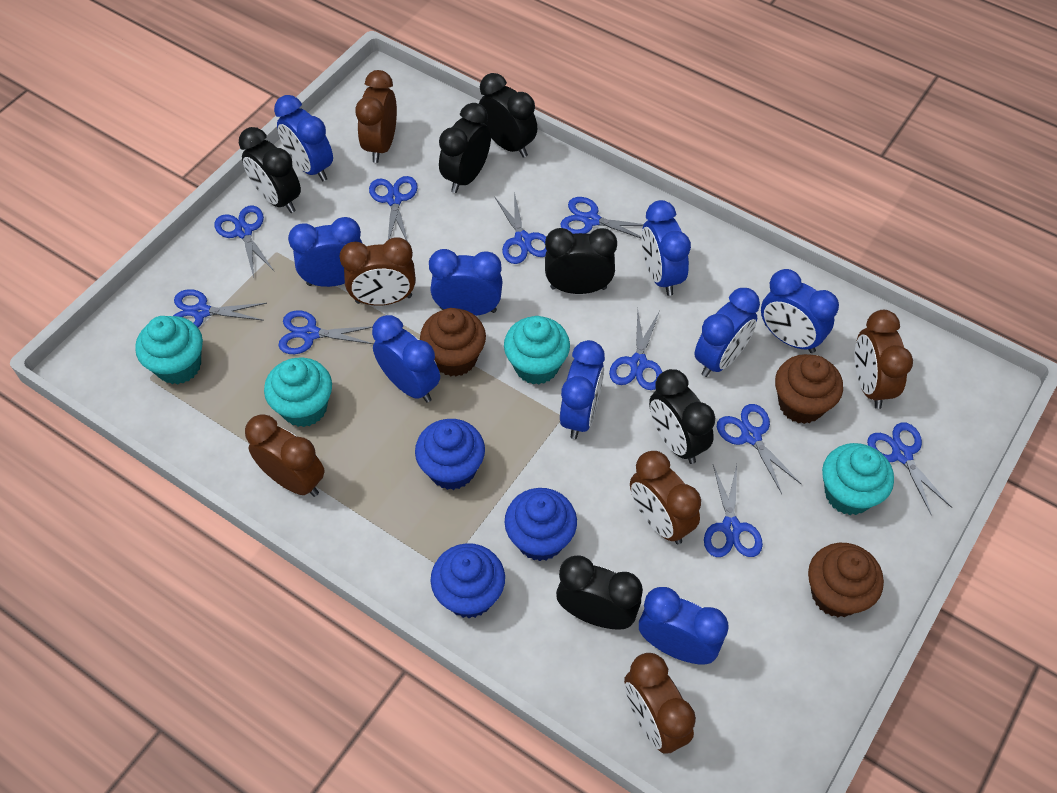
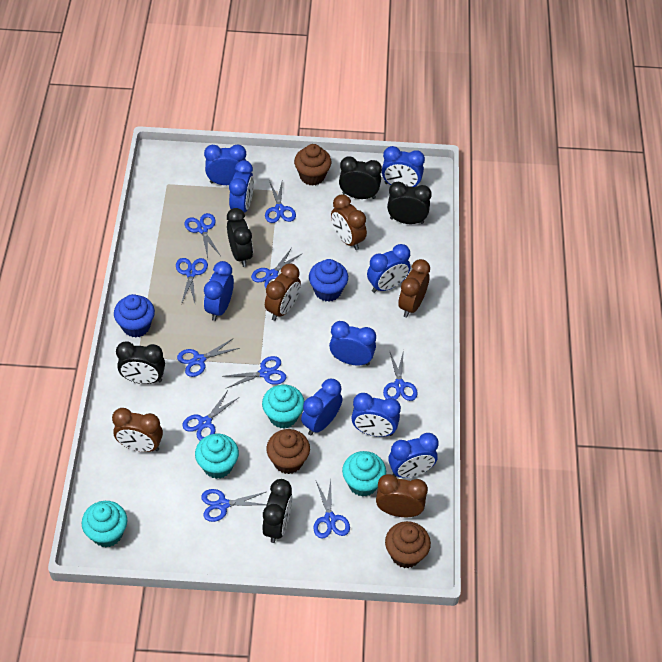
black clock: [239,127,301,213] [439,103,491,193] [479,73,537,158] [545,228,617,294] [556,555,643,630] [649,369,715,464] = 6 -> [116,342,165,384] [227,208,253,267] [262,479,293,543] [339,156,382,199] [387,182,432,224] = 5
blue cupcake: [415,419,485,490] [431,543,505,618] [504,488,577,561] = 3 -> [114,294,155,337] [309,259,348,302] = 2
brown clock: [245,414,325,497] [339,237,416,306] [355,70,397,163] [624,653,696,754] [630,451,701,544] [855,310,913,409] = 6 -> [112,408,163,452] [265,264,301,321] [331,194,367,250] [376,474,428,517] [398,259,430,317] = 5

